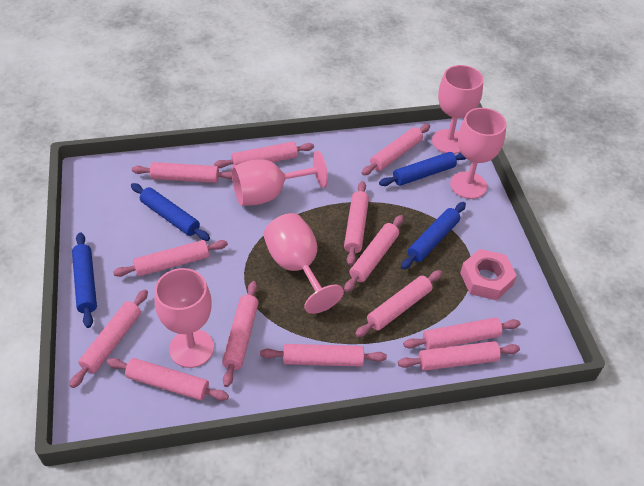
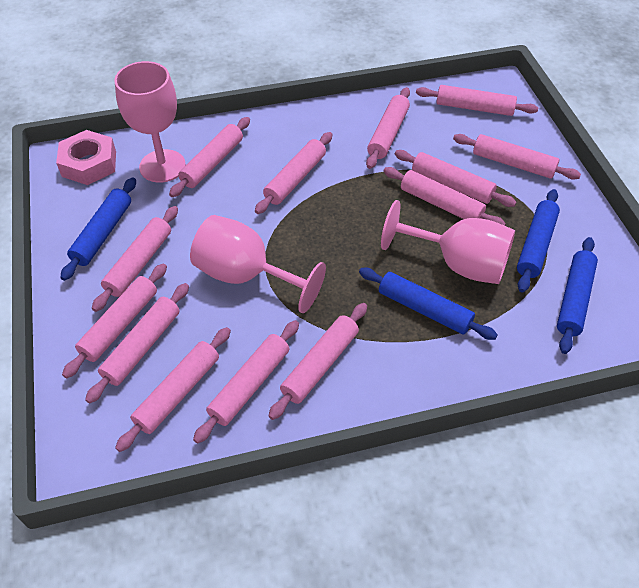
pink goblet: [155,268,214,368] [232,151,328,206] [264,213,344,314] [432,65,483,154] [450,108,507,199] = 5 -> [114,61,186,183] [190,215,326,313] [381,200,515,284] = 3

